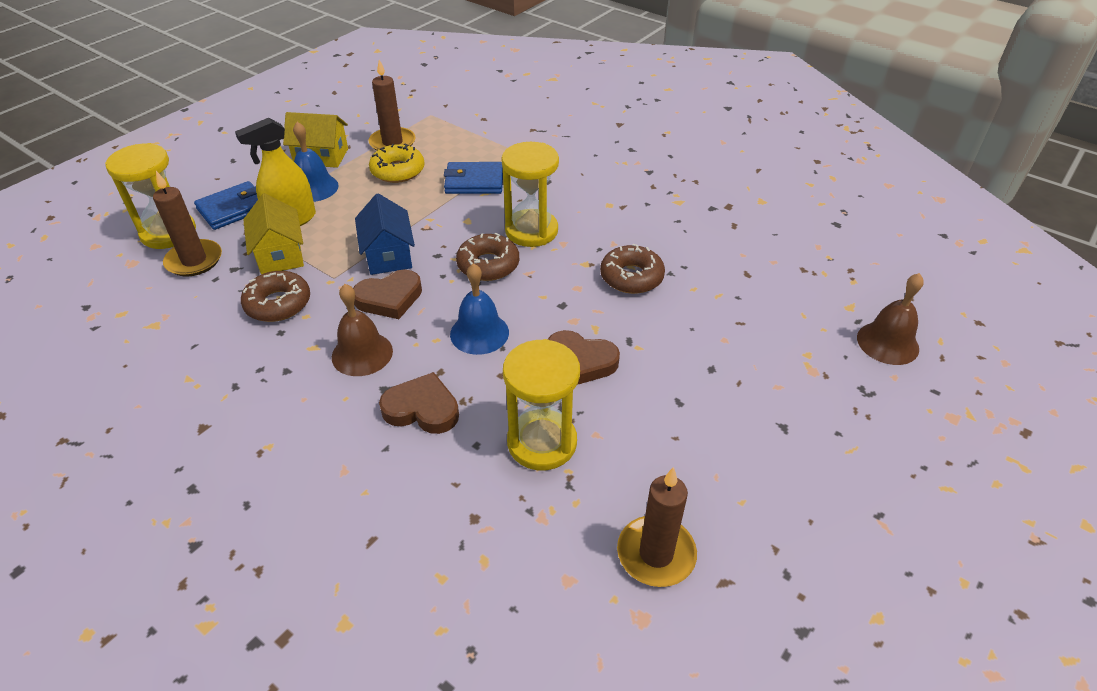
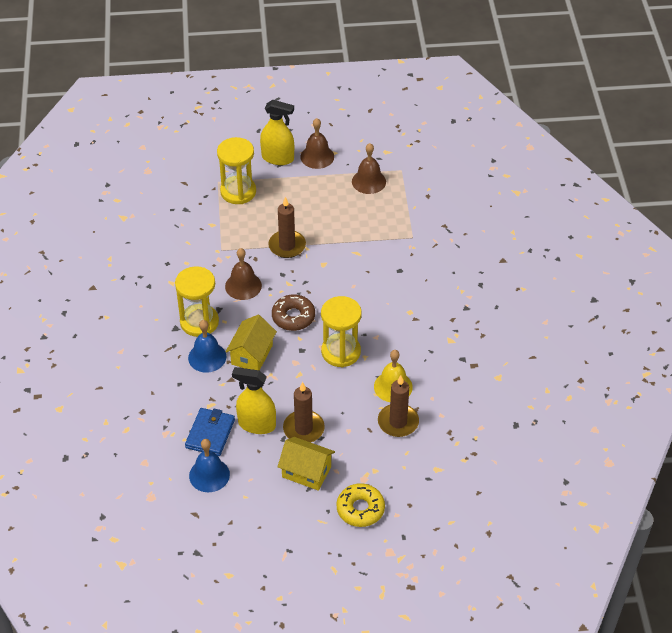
blue house: [355,193,415,275] = 1 -> none = 0
blue wallet: [194,181,258,230] [444,162,503,194] = 2 -> [185,408,235,456] = 1
brown bell: [332,284,393,376] [857,273,924,365] = 2 -> [225,248,262,300] [300,118,334,169] [352,143,386,194] = 3
brown donut: [241,271,310,322] [456,233,519,281] [600,244,665,294] = 3 -> [272,294,315,331] = 1
brown heart: [353,270,422,319] [379,372,459,434] [548,330,620,385] = 3 -> none = 0
yellow bell: none = 0 -> [374,350,413,402] = 1
yellow spray bottle: [235,118,316,226] = 1 -> [232,367,276,434] [260,100,294,165] = 2

